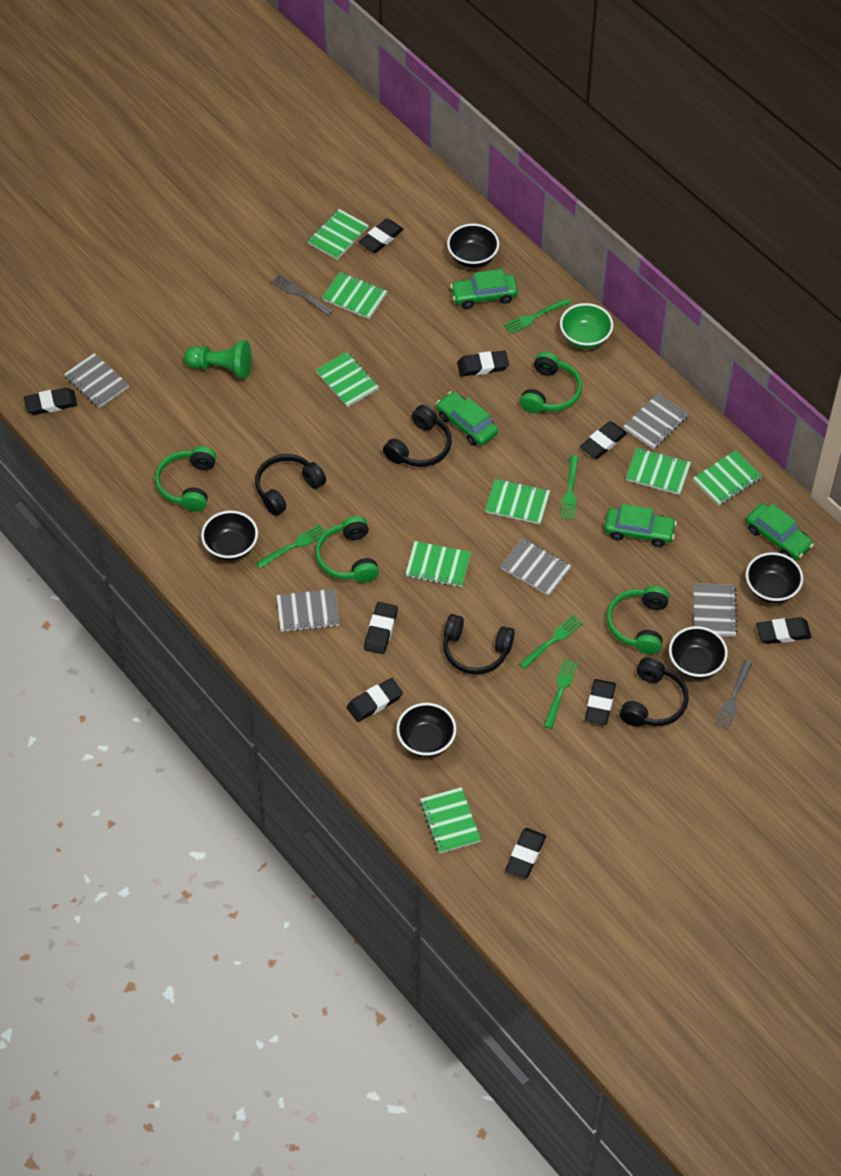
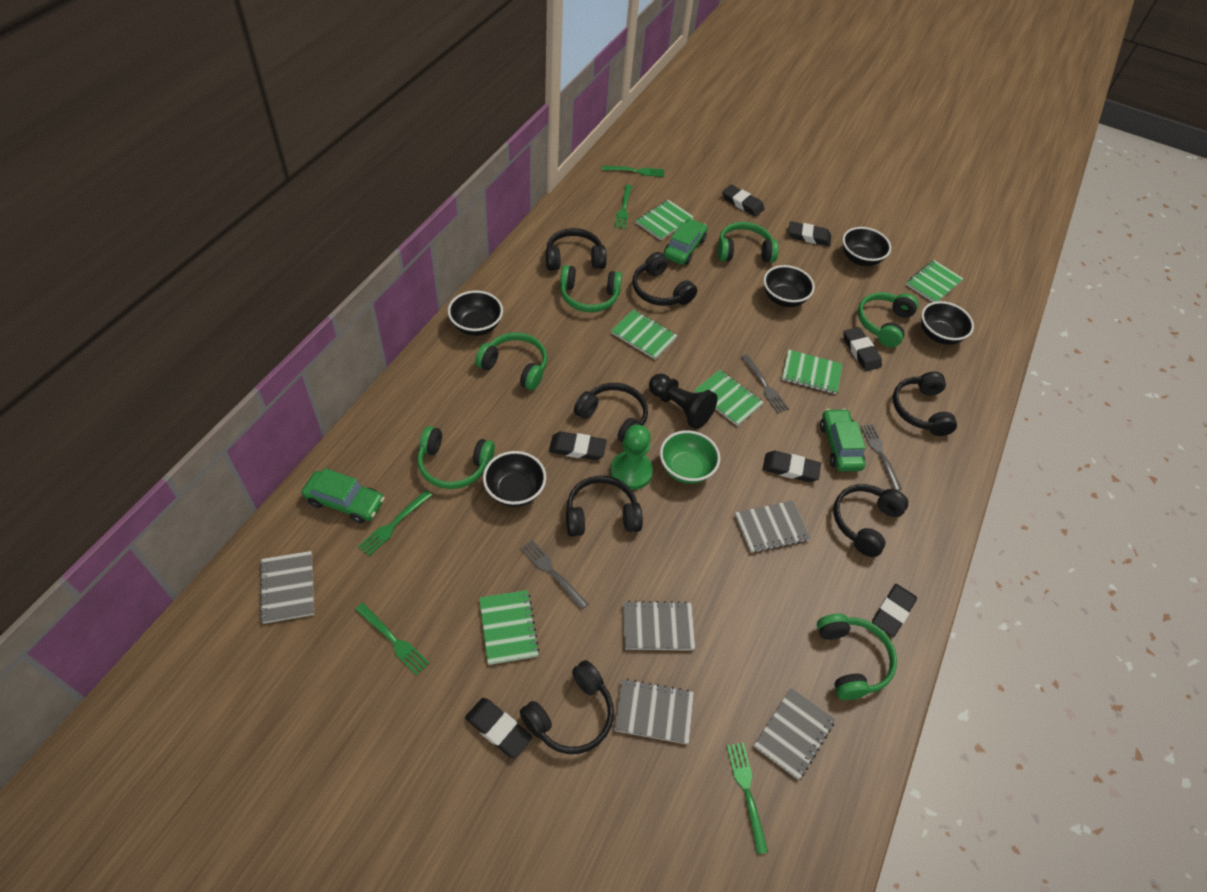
black eraser: [24,388,77,415] [347,678,403,722] [359,219,404,253] [364,602,398,654] [457,350,509,377] [505,828,546,878] [580,421,627,459] [585,679,616,725] [756,617,811,644] = 9 -> [465,698,532,759] [549,431,607,460] [722,185,765,217] [763,451,821,482] [788,221,831,246] [843,327,882,371] [872,584,917,637] = 7
black headphones: [255,454,326,516] [383,405,452,467] [443,614,515,675] [620,657,689,726] = 4 -> [520,660,614,754] [546,228,607,271] [566,476,643,537] [574,383,648,442] [633,252,697,306] [833,484,908,557] [893,371,957,436] = 7
black pawn: none = 0 -> [649,374,718,429] = 1
green car: [436,391,498,446] [450,269,518,309] [604,504,677,547] [746,504,814,560] = 4 -> [302,468,385,523] [664,219,707,265] [820,409,866,472] = 3
green headphones: [155,446,216,511] [315,516,379,583] [520,352,582,413] [607,586,669,654] = 4 -> [417,426,495,489] [475,332,547,390] [560,265,622,312] [718,222,779,263] [817,614,897,700] [858,292,918,347] = 6
green notebook: [307,209,369,260] [316,352,379,407] [322,272,387,319] [405,541,471,587] [420,787,481,854] [485,478,550,524] [626,448,691,495] [693,450,762,506] = 8 -> [479,590,539,665] [611,309,678,359] [636,200,694,240] [694,370,764,426] [782,349,842,394] [906,260,963,302] = 6
grey fork: [271,274,333,315] [715,660,752,730] = 2 -> [520,540,588,610] [741,354,789,413] [860,424,902,491] = 3

